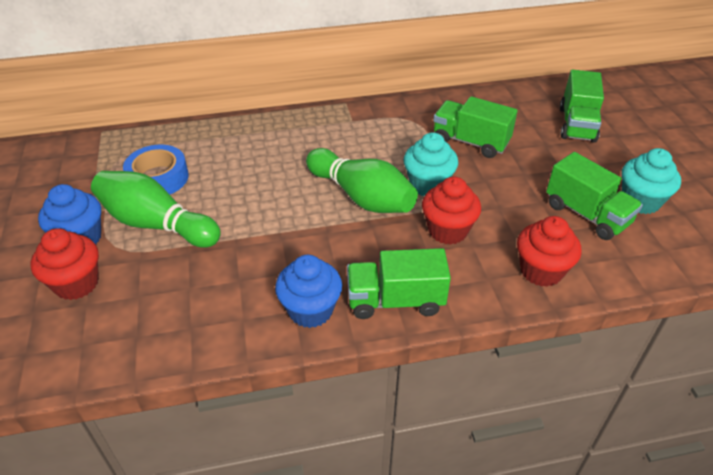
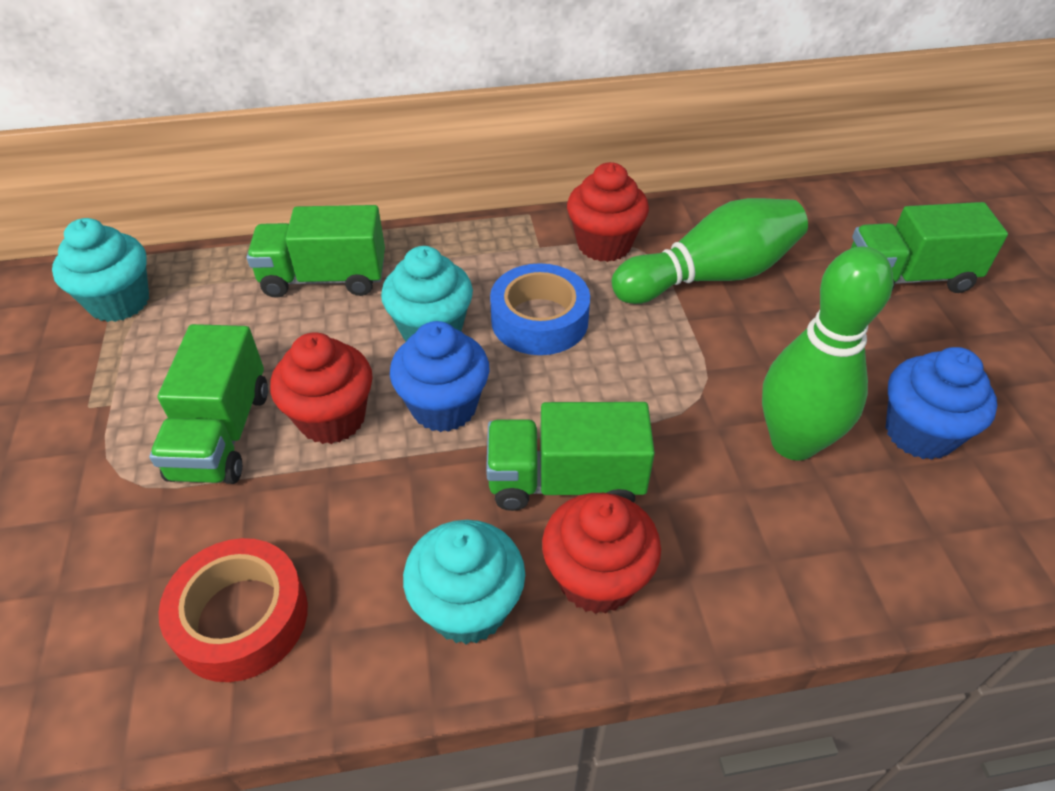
red tape: none = 0 -> [158,538,308,682] = 1
turquoise cupcake: [403,132,458,196] [622,148,681,214] = 2 -> [52,218,149,322] [381,246,473,342] [403,520,525,644] = 3

